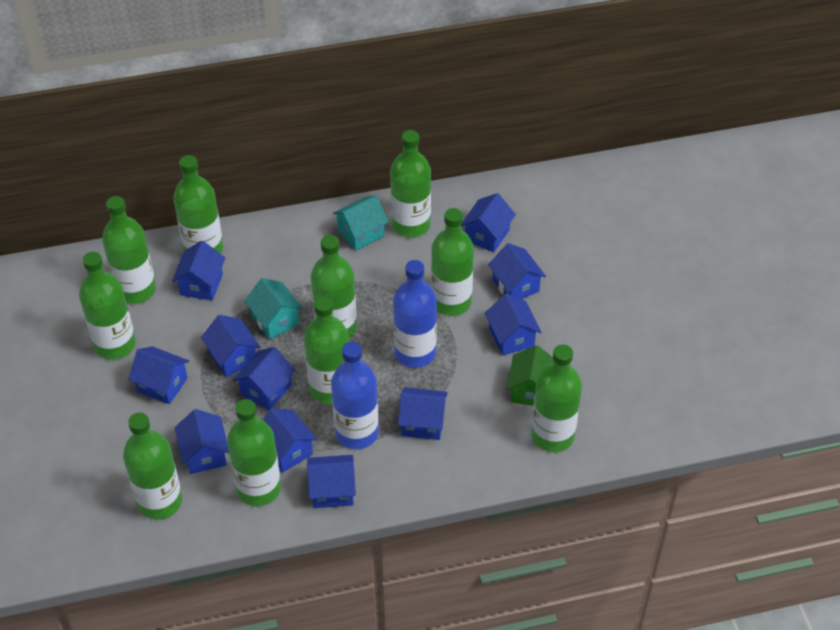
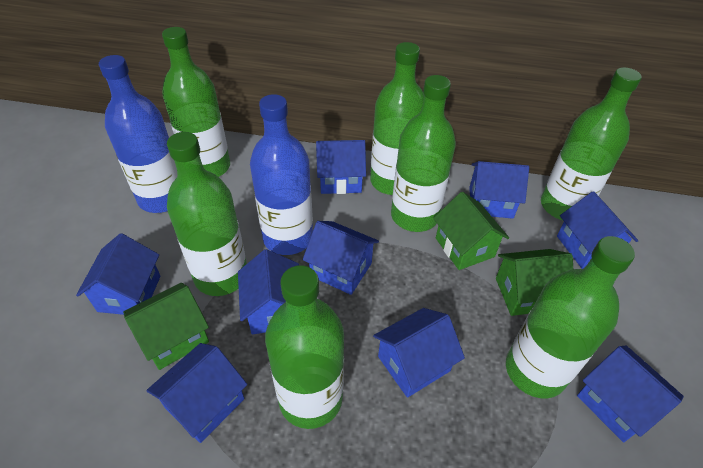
blue house: [128,346,189,404] [172,241,225,301] [175,409,229,474] [201,315,260,377] [233,347,295,410] [263,408,317,473] [307,455,356,508] [398,387,448,440] [461,193,516,252] [485,294,541,356] [488,243,546,299] = 11 -> [76,233,160,315] [146,343,247,443] [238,249,299,334] [303,221,379,295] [316,140,366,194] [373,308,465,398] [469,161,529,219] [557,191,638,269] [577,346,684,442] = 9
green bottle: [79,252,136,360] [102,196,156,304] [123,413,182,520] [174,155,223,254] [227,399,281,506] [304,296,349,404] [311,235,357,339] [390,130,431,238] [431,208,474,316] [531,345,582,452] = 10 -> [162,27,230,177] [167,132,247,296] [265,265,344,429] [370,42,425,195] [391,75,456,232] [506,236,635,398] [541,67,642,220] = 7
green house: [507,345,554,406] = 1 -> [123,283,209,370] [433,192,509,270] [496,249,573,316] = 3
turquoise house: [244,278,303,339] [333,195,389,250] = 2 -> none = 0

